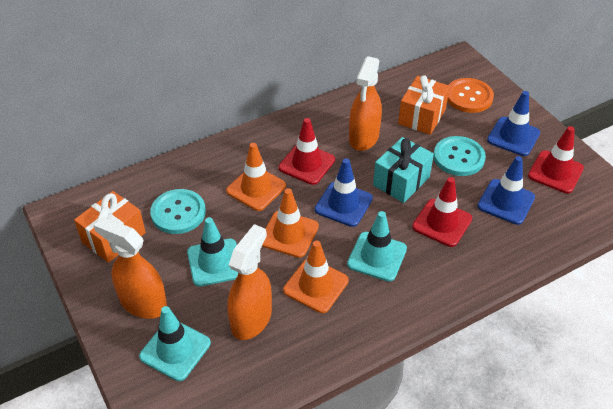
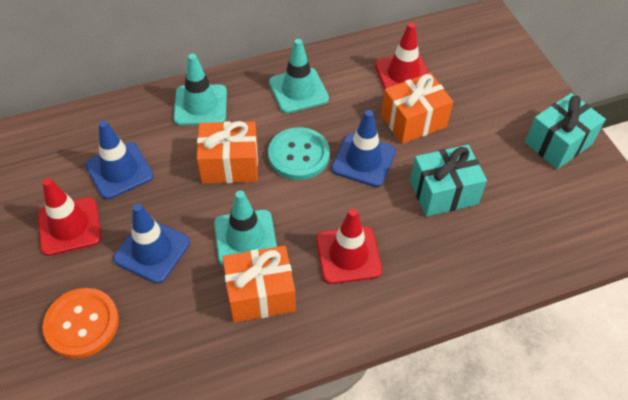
orange gift: [74,191,146,263] [398,75,450,135] = 2 -> [197,121,258,184] [222,246,296,323] [381,73,453,144] = 3
orange spray bottle: [93,217,167,319] [227,224,272,340] [349,56,382,151] = 3 -> none = 0
orange traffic cone: [226,143,286,211] [262,188,319,258] [283,241,349,313] = 3 -> none = 0
turquoise button: [150,189,206,234] [434,136,486,176] = 2 -> [268,127,330,180] = 1
turquoise gift: [373,137,434,203] = 1 -> [410,145,487,217] [525,93,606,169] = 2

